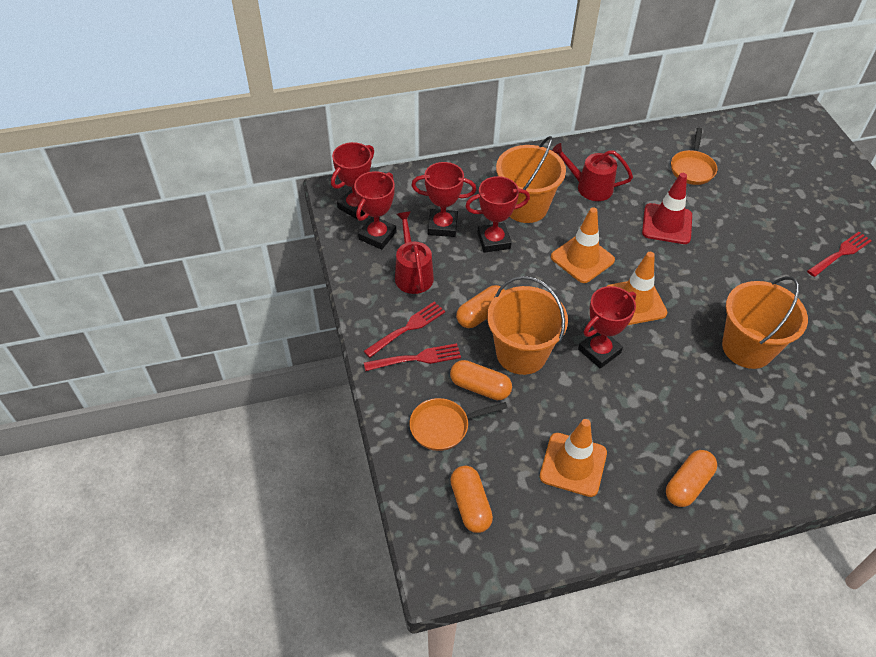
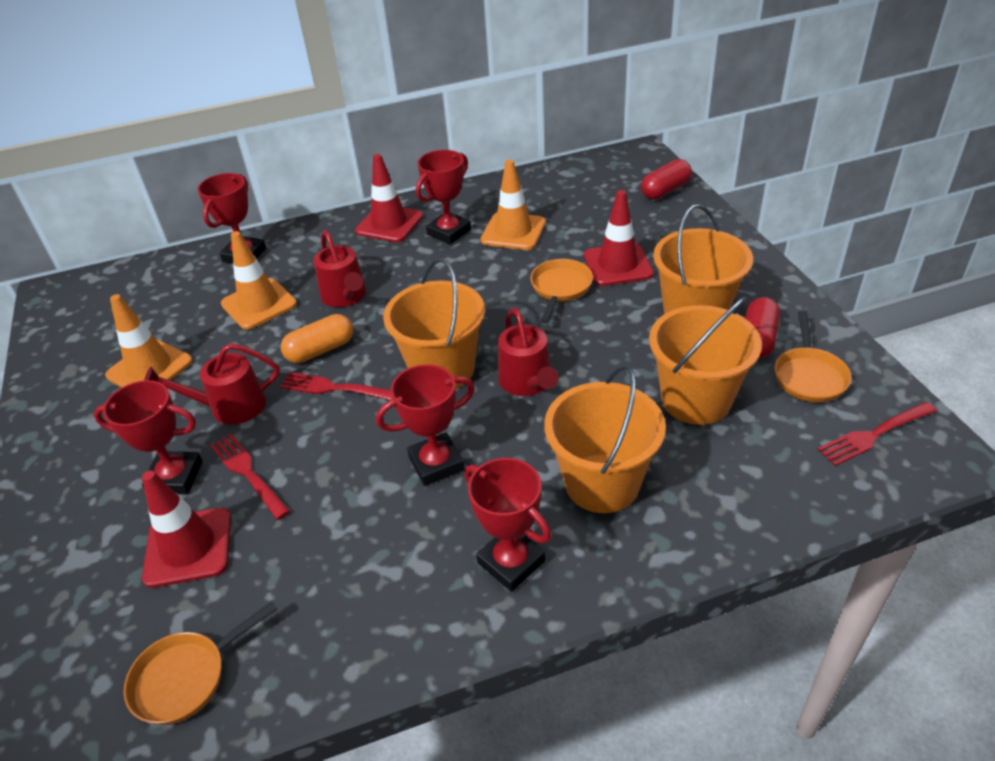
orange bucket: [487,276,568,375] [496,136,566,223] [722,276,808,369] = 3 -> [383,258,485,389] [544,365,666,513] [649,297,762,425] [653,204,753,314] = 4
orange capsule: [450,360,512,400] [450,466,493,533] [456,285,505,328] [666,450,717,507] = 4 -> [281,314,353,363] = 1
orange pan: [410,398,508,451] [671,128,717,185] = 2 -> [124,601,277,725] [530,259,593,324] [775,311,852,403] = 3
red capsule: none = 0 -> [641,159,692,200] [745,297,780,359] = 2
red traffic cone: [642,173,692,244] = 1 -> [142,471,231,588] [355,154,423,242] [584,190,654,286] = 3
red watering can: [395,212,434,294] [552,143,633,201] = 2 -> [144,343,279,424] [314,230,366,307] [498,308,559,396] = 3

